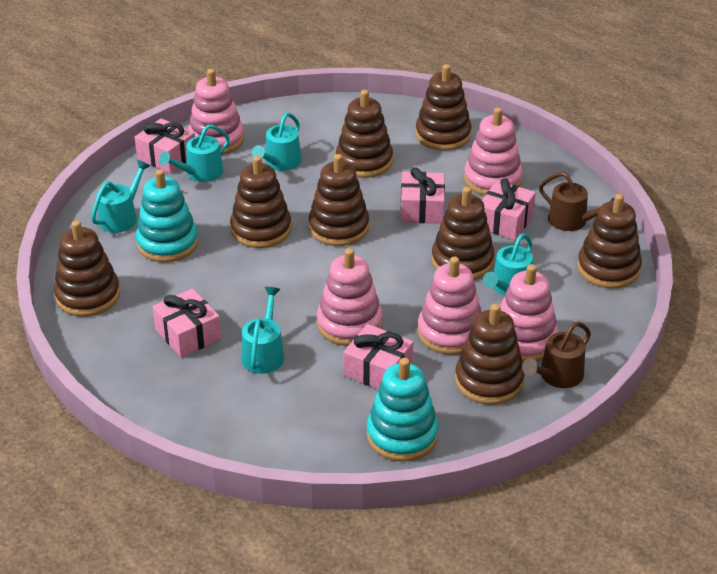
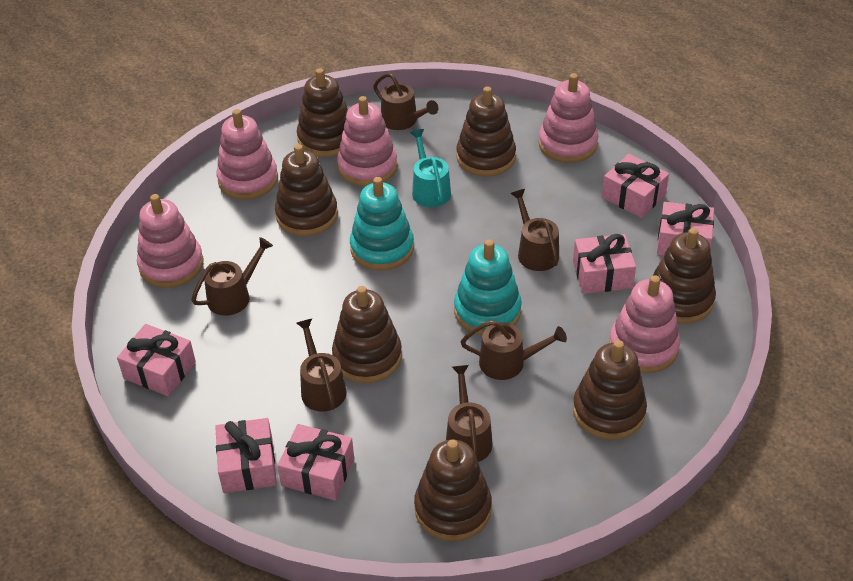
brown stacking toy: [54,220,120,317] [230,156,291,248] [308,154,369,246] [336,90,393,178] [416,64,472,151] [431,187,495,280] [455,304,525,405] [577,194,642,288] = 8 -> [275,144,338,236] [297,68,348,157] [332,286,402,383] [414,439,492,542] [456,86,516,177] [573,340,647,440] [652,228,716,324] = 7
brown watering can: [522,322,591,388] [539,172,614,231] = 2 -> [191,237,273,316] [296,319,347,412] [373,73,438,130] [446,365,493,462] [461,320,567,380] [510,189,559,271] = 6
pink gift: [135,118,195,174] [152,288,221,358] [343,324,413,390] [401,167,445,224] [482,178,536,240] = 5 -> [117,324,196,396] [215,418,277,493] [277,424,354,500] [573,234,636,294] [602,154,669,218] [657,202,714,255] = 6
turquoise watering can: [91,160,150,233] [159,124,230,182] [241,287,284,374] [252,113,301,171] [483,233,533,296] = 5 -> [410,129,451,207] = 1

